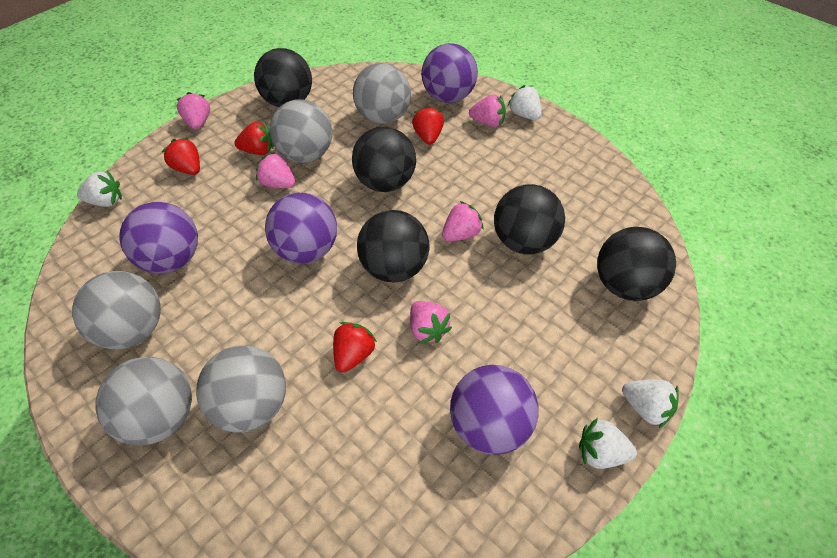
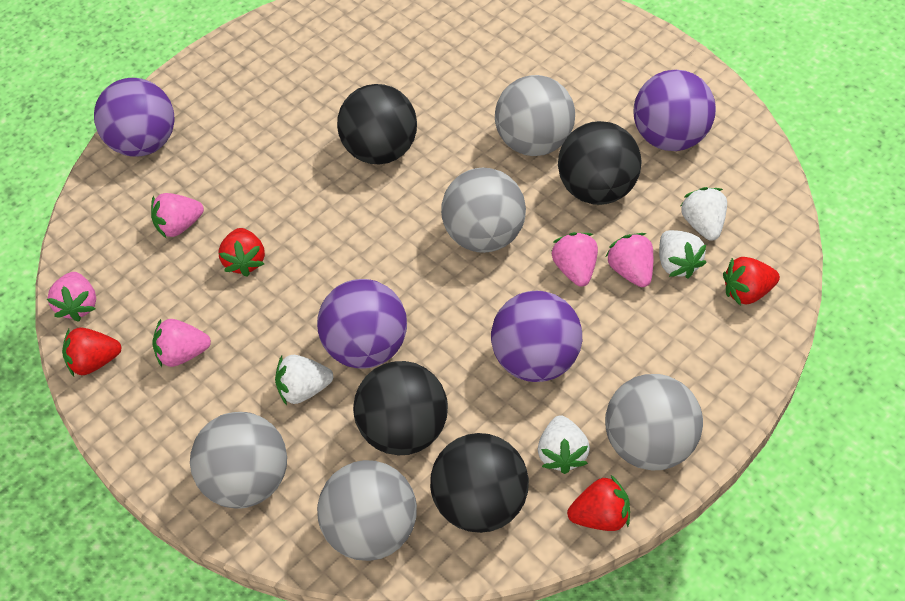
black ball: [254,48,312,107] [352,127,416,192] [357,210,429,283] [494,184,565,254] [597,227,676,301] = 5 -> [337,84,417,164] [353,361,448,455] [430,433,529,533] [558,121,642,205] = 4

